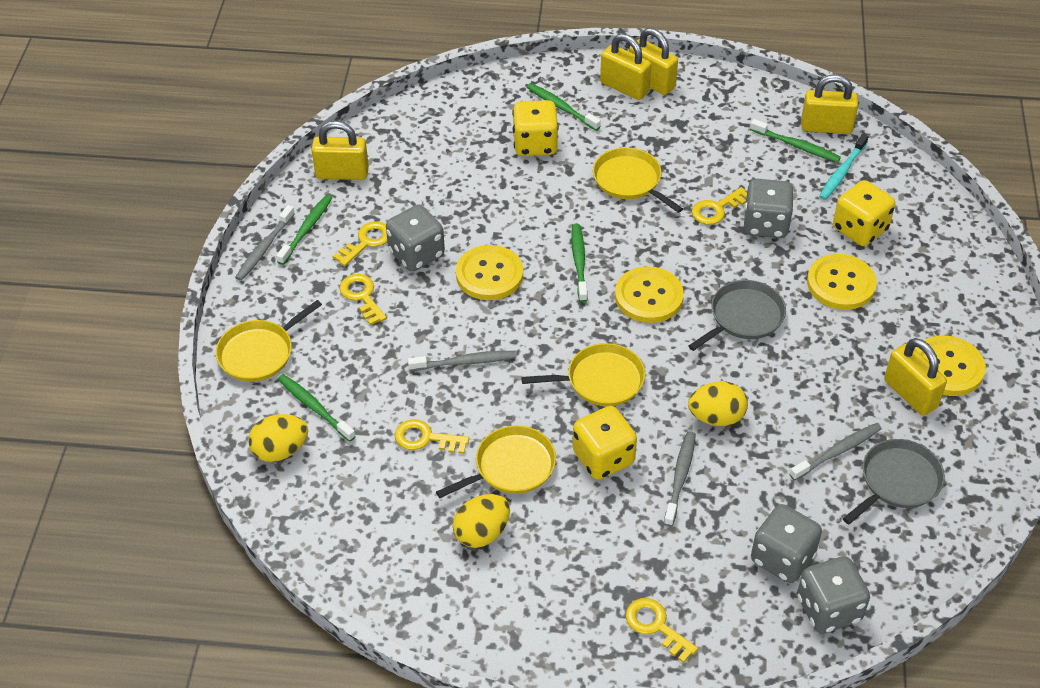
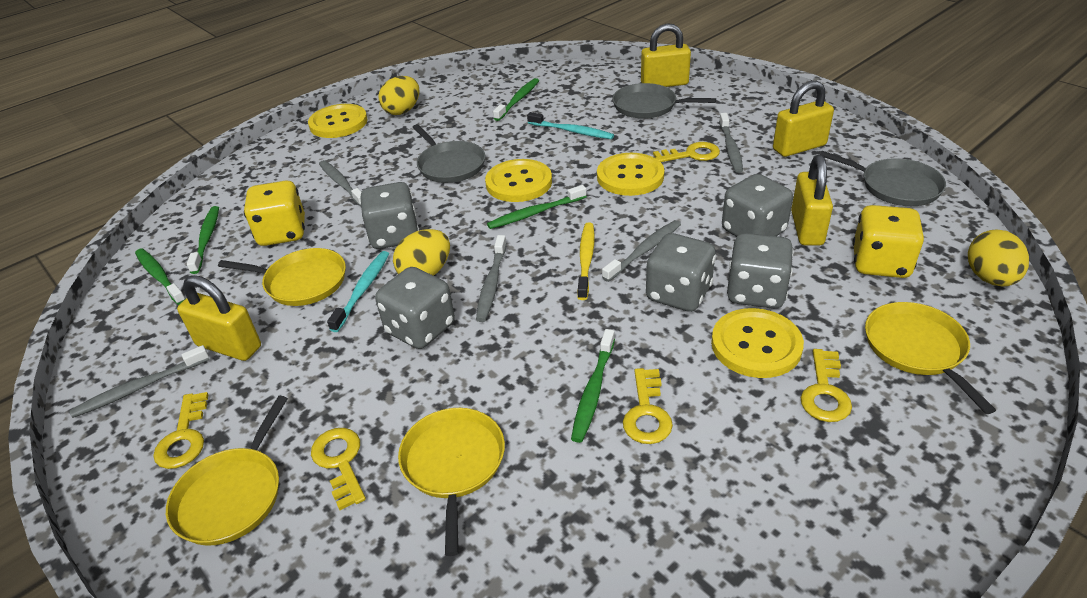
grey dice: [386,205,445,271] [744,179,794,238] [751,504,822,583] [797,556,870,633] = 4 -> [360,182,419,249] [375,267,455,349] [646,233,716,312] [722,174,793,237] [727,233,794,309] = 5
grey pan: [688,280,786,351] [843,439,945,524] = 2 -> [412,124,485,183] [612,83,716,119] [820,151,946,206] = 3
grey toothbrush: [235,205,295,281] [408,351,516,371] [664,431,696,526] [790,423,882,481] = 4 -> [70,345,210,418] [319,160,361,206] [476,235,507,322] [602,220,681,282] [719,113,743,173] = 5
turquoise toothbrush: [819,134,869,200] = 1 -> [327,251,389,332] [527,112,614,139] = 2
yellow dice: [512,100,559,156] [572,406,637,480] [833,180,895,246] = 3 -> [244,180,305,246] [853,205,924,278] = 2
yellow padlock: [311,121,369,180] [600,33,651,100] [629,28,678,95] [801,74,858,134] [884,338,947,416] = 5 -> [177,276,261,361] [641,23,691,87] [773,81,834,157] [791,155,833,246] = 4
yellow toothbrush: none = 0 -> [577,222,595,300] = 1

